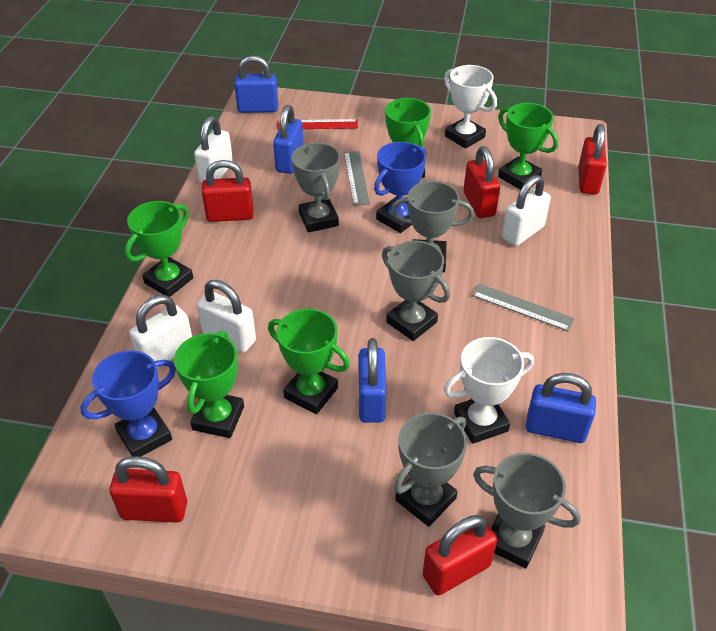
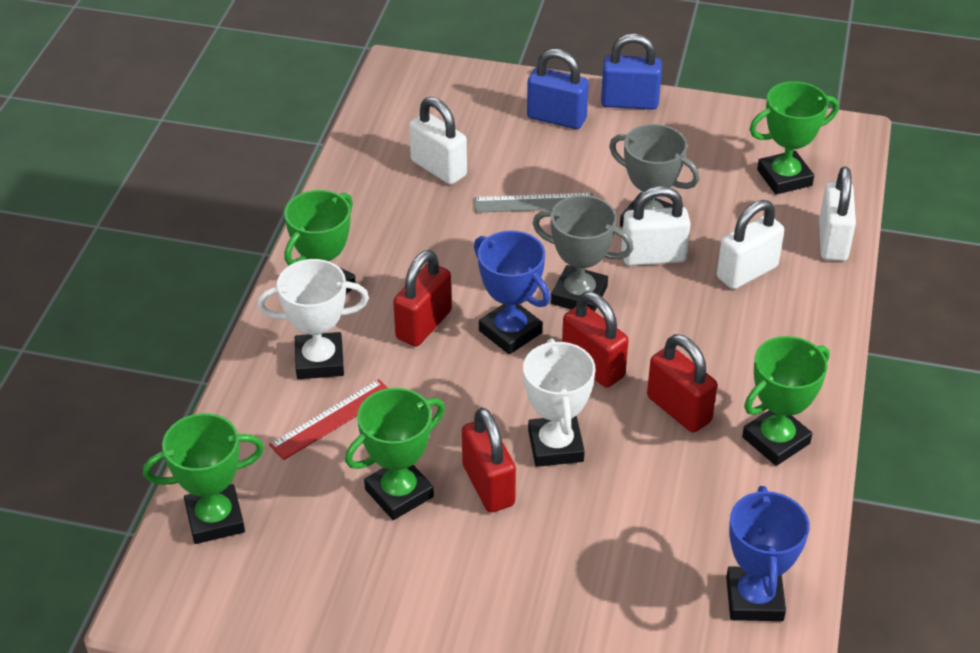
blue padlock: [234,55,278,113] [273,105,303,174] [359,338,386,423] [526,373,596,443] = 4 -> [527,49,589,129] [601,34,662,110] = 2
grey ruler: [344,151,370,206] [472,284,575,331] = 2 -> [474,193,593,213] = 1
grey trophy: [292,142,340,232] [382,241,450,341] [391,181,474,272] [394,412,467,527] [473,453,581,569] = 5 -> [532,195,634,311] [609,124,700,227] = 2
red padlock: [109,456,187,523] [202,160,254,222] [423,515,497,596] [464,146,500,218] [578,124,607,194] = 5 -> [393,250,452,347] [462,408,516,513] [562,292,628,387] [647,334,717,433] = 4

